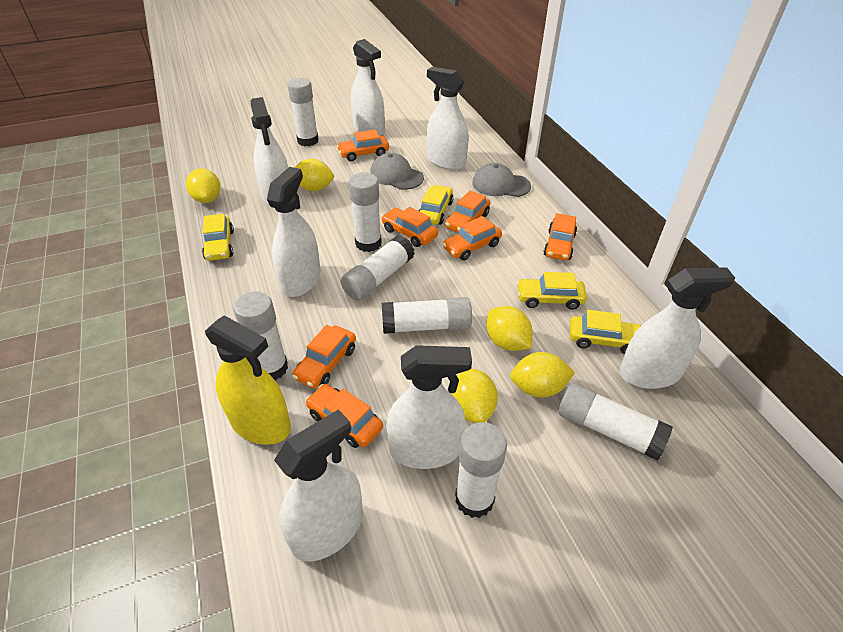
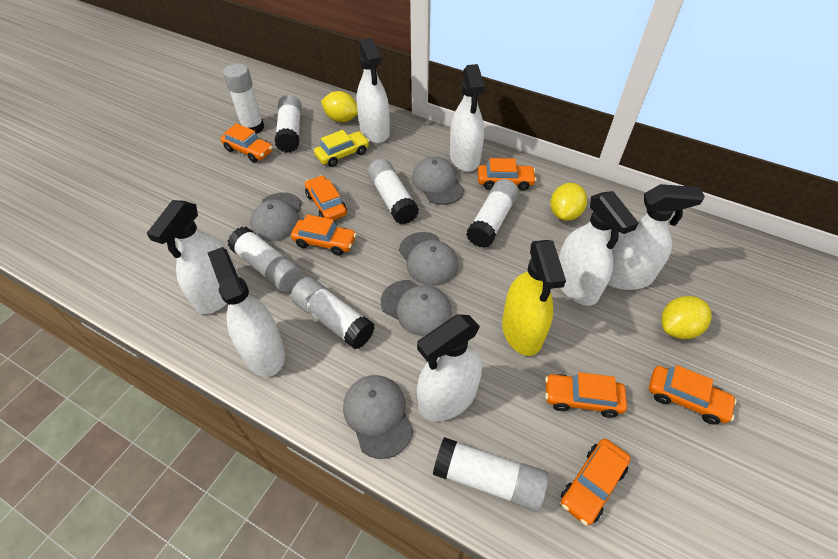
grey cap: [370,153,424,190] [472,163,531,197] = 2 -> [250,192,302,241] [343,375,413,459] [381,280,452,336] [399,232,458,286] [412,157,464,205] = 5
yellow car: [202,214,234,261] [419,185,454,225] [517,272,587,310] [570,310,641,354] = 4 -> [314,130,369,167] = 1
yellow lemon: [186,168,220,203] [294,159,334,191] [451,369,498,423] [486,306,533,351] [510,352,575,398] = 5 -> [321,91,358,122] [550,183,587,221] [661,296,712,339] = 3

